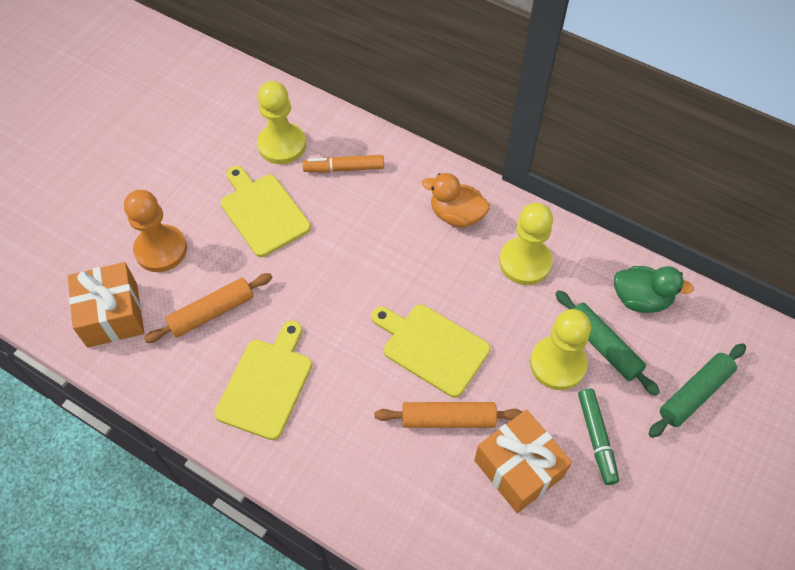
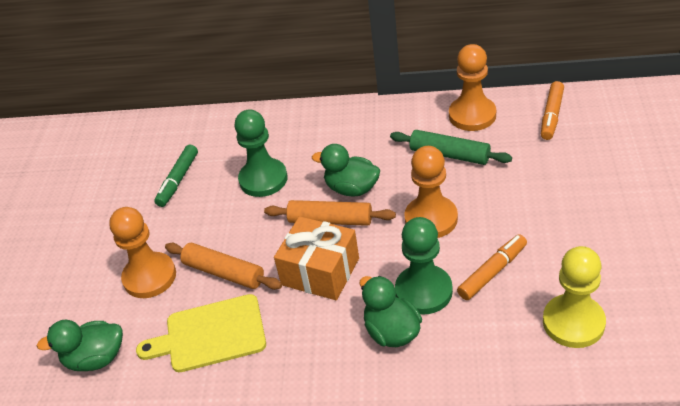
green duck: [614,266,694,313] = 1 -> [37,319,123,371] [312,144,380,197] [360,276,422,347] = 3
green pawn: none = 0 -> [234,109,288,197] [395,217,453,315] = 2
green rolling pin: [555,290,660,396] [649,343,746,438] = 2 -> [390,130,512,165] = 1
orange duck: [422,173,490,228] = 1 -> none = 0
orange gift: [67,262,144,348] [474,410,572,513] = 2 -> [274,216,359,300] = 1
orange marker: [302,155,384,173] = 1 -> [457,234,527,300] [541,81,564,140] = 2
orange pawn: [124,190,187,272] = 1 -> [109,207,176,298] [404,146,458,238] [449,44,496,131] = 3
yellow cutting board: [214,321,312,440] [221,166,311,257] [372,304,490,397] = 3 -> [136,294,266,372] = 1
yellow pawn: [257,81,306,164] [499,203,553,285] [530,309,591,390] = 3 -> [543,246,606,348] = 1

